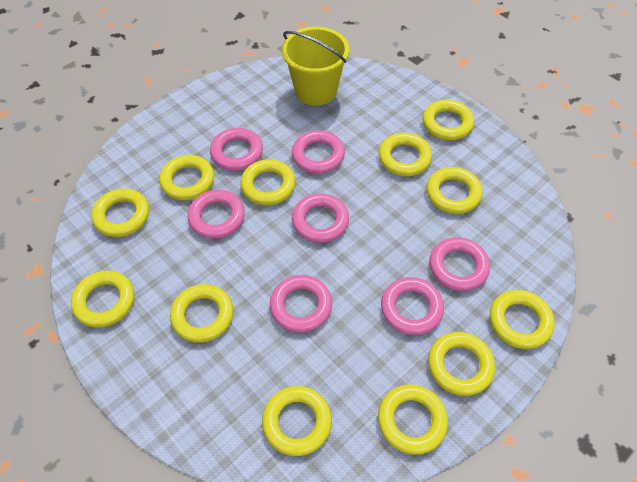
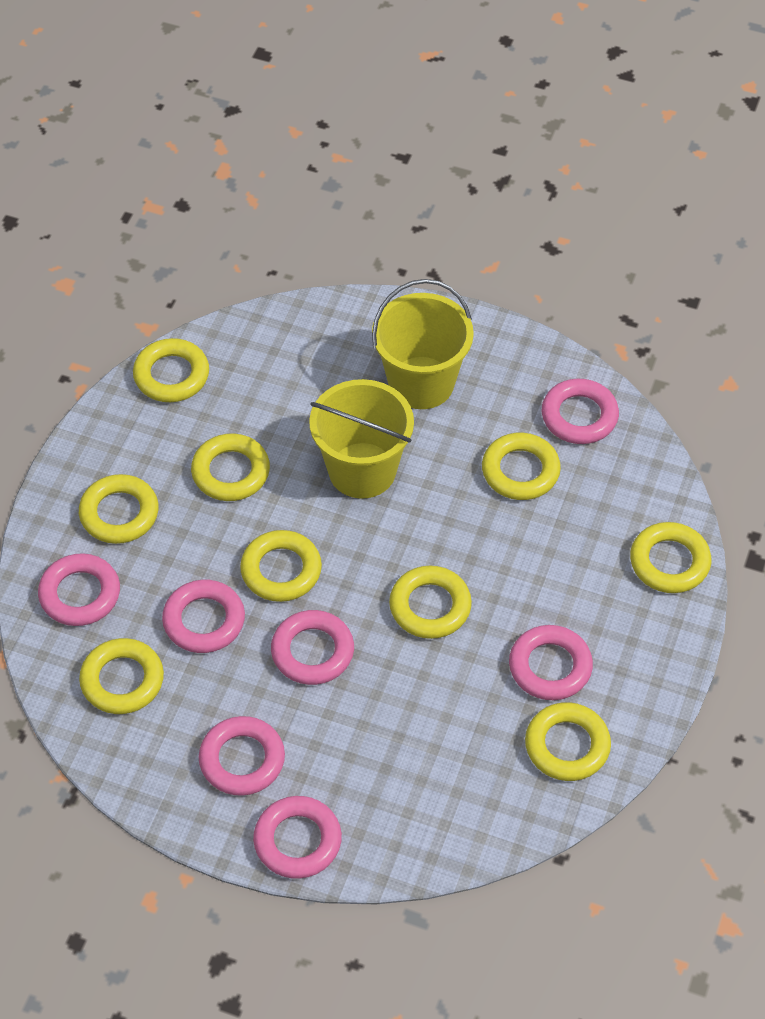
yellow bucket: [282,27,349,106] = 1 -> [309,379,414,499] [372,279,474,409] = 2
yellow ring: [71,270,134,328] [91,188,149,237] [159,155,214,200] [170,284,233,343] [240,159,296,205] [262,386,332,456] [378,384,448,455] [379,133,432,176] [423,100,474,140] [426,167,483,214] [428,332,495,396] [489,290,555,349] = 12 -> [79,474,159,544] [79,638,164,714] [133,338,209,402] [191,433,270,501] [240,530,322,602] [389,566,472,639] [482,433,561,500] [525,702,611,781] [630,522,711,593] = 9

